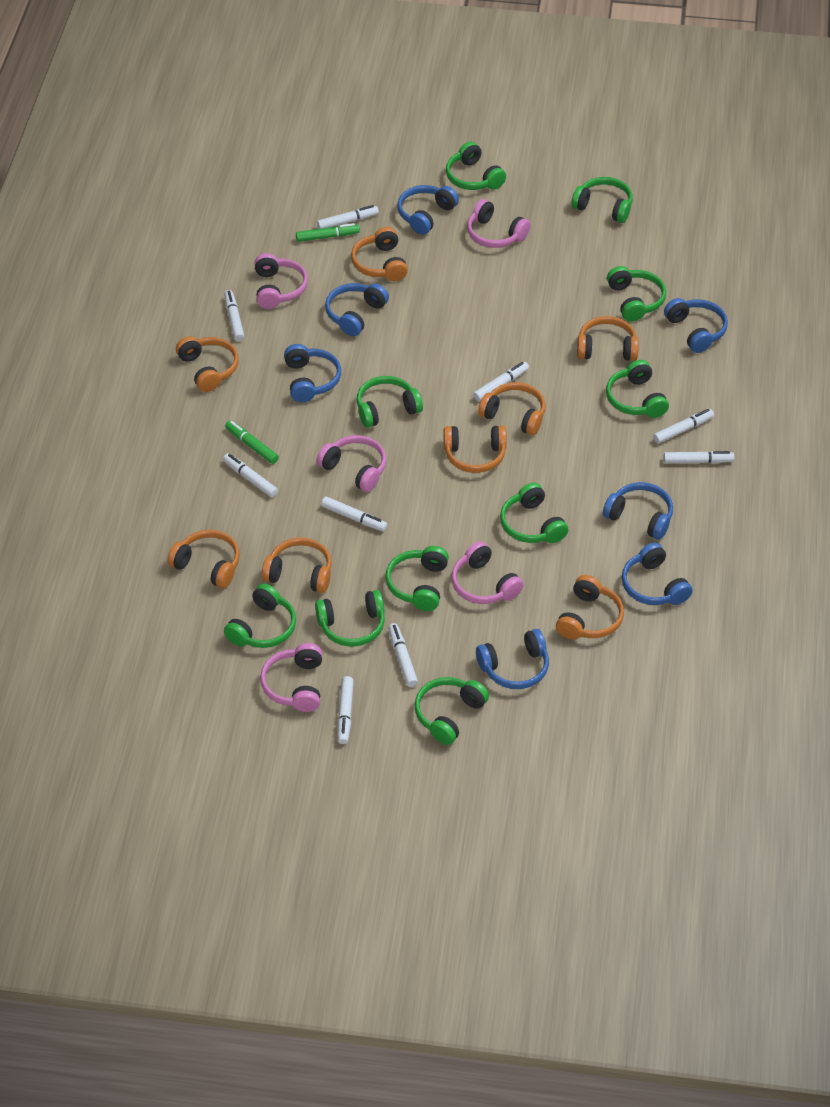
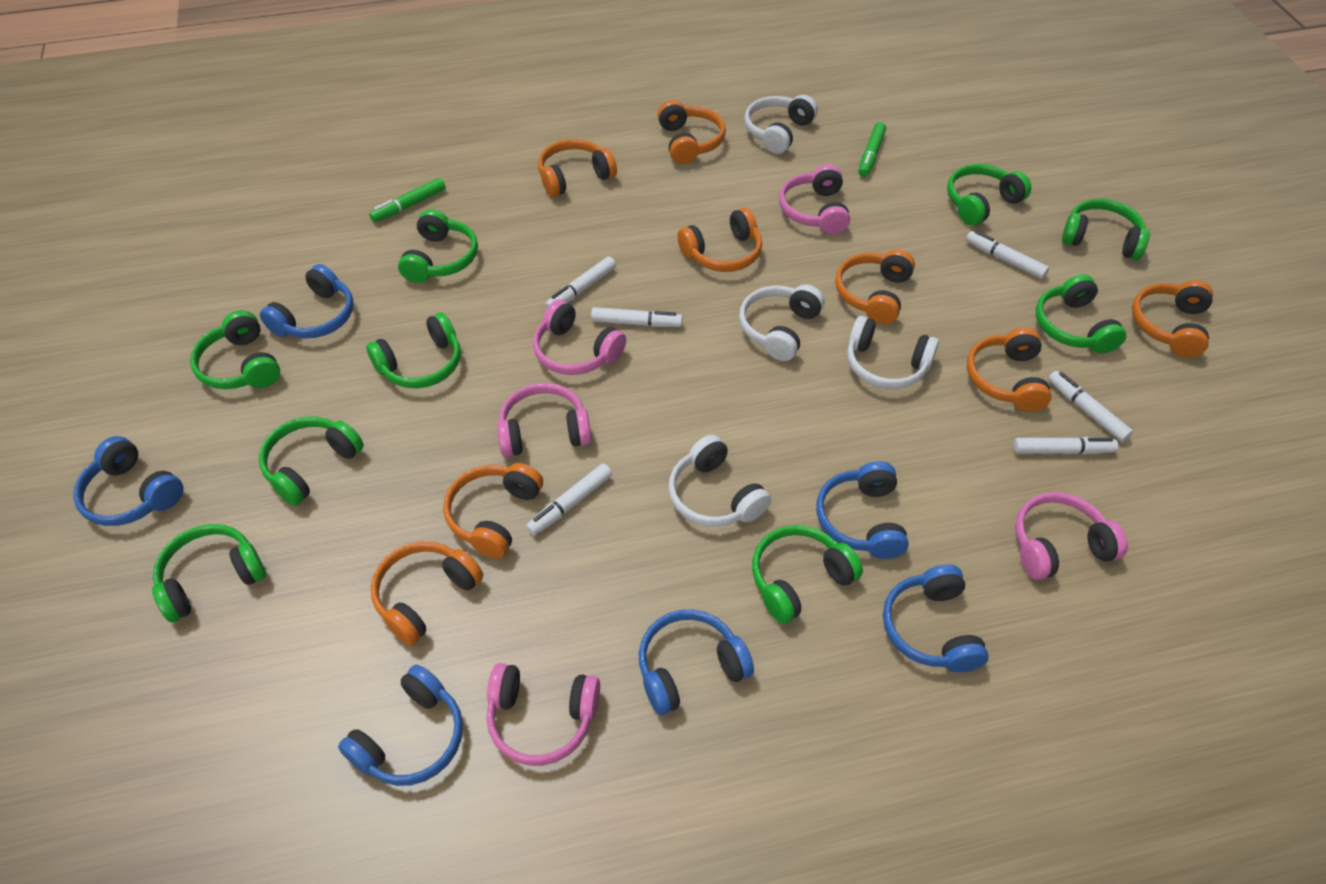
blue headphones: [284,344,341,402] [325,283,389,336] [397,185,459,235] [476,629,549,689] [603,482,673,540] [622,543,693,605] [664,298,728,353] = 7 -> [73,436,183,526] [260,264,354,338] [338,665,463,786] [639,609,754,715] [816,461,909,559] [883,564,989,672] = 6
green headphones: [224,584,296,648] [315,590,385,647] [357,376,423,428] [385,546,449,611] [415,677,489,745] [446,142,506,190] [500,483,568,543] [571,177,633,223] [606,360,669,418] [607,266,666,322] = 10 -> [152,524,266,623] [190,310,280,389] [259,417,364,506] [366,312,461,389] [398,209,478,283] [752,525,863,624] [947,164,1031,226] [1036,274,1126,353] [1062,199,1150,260] = 9
white headphones: none = 0 -> [668,435,771,527] [739,285,824,361] [744,95,818,154] [847,316,939,389] = 4
white marker: [223,453,278,497] [224,290,244,341] [317,205,379,229] [321,496,387,531] [338,676,354,744] [388,623,418,687] [473,362,529,401] [653,409,714,444] [664,451,734,463] = 9 -> [526,463,612,536] [545,257,616,308] [591,307,683,327] [966,230,1049,279] [1013,437,1118,454] [1048,371,1133,442] = 6

